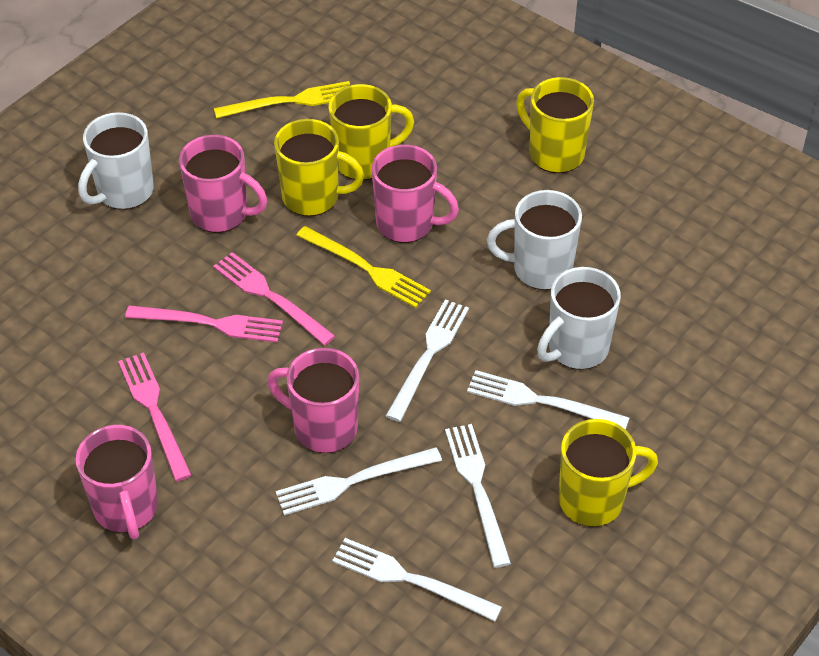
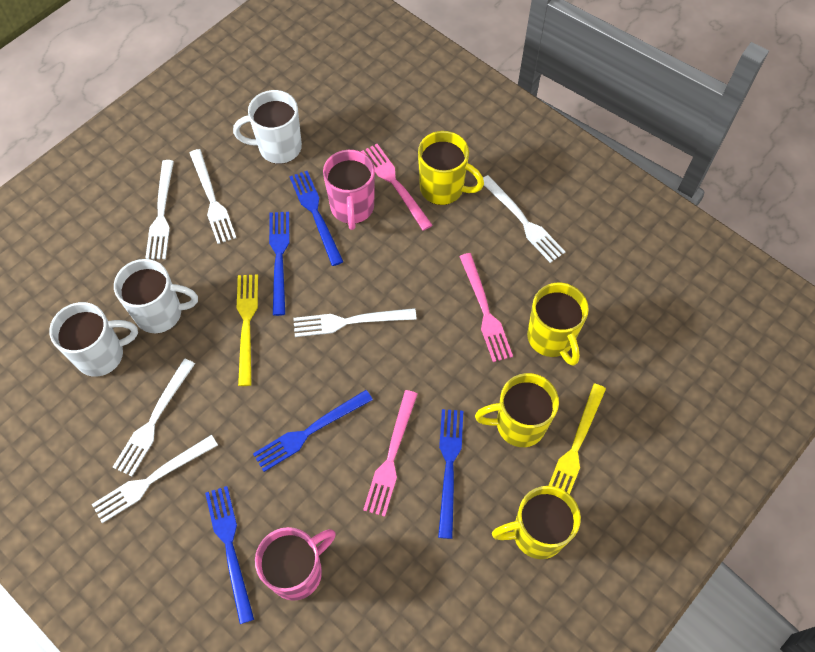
blue fork: none = 0 -> [205,486,254,624] [253,390,373,472] [269,212,290,316] [289,171,343,266] [438,409,463,539] = 5
pink mug: [76,425,158,539] [179,135,267,233] [267,348,359,453] [372,144,459,243] = 4 -> [255,527,336,601] [323,150,375,230] = 2
white fork: [276,447,442,515] [332,538,502,621] [386,299,469,422] [445,424,511,568] [467,370,630,430] = 5 -> [92,435,218,523] [113,359,195,476] [145,160,174,259] [190,149,236,244] [293,308,417,337] [483,175,565,263] = 6

